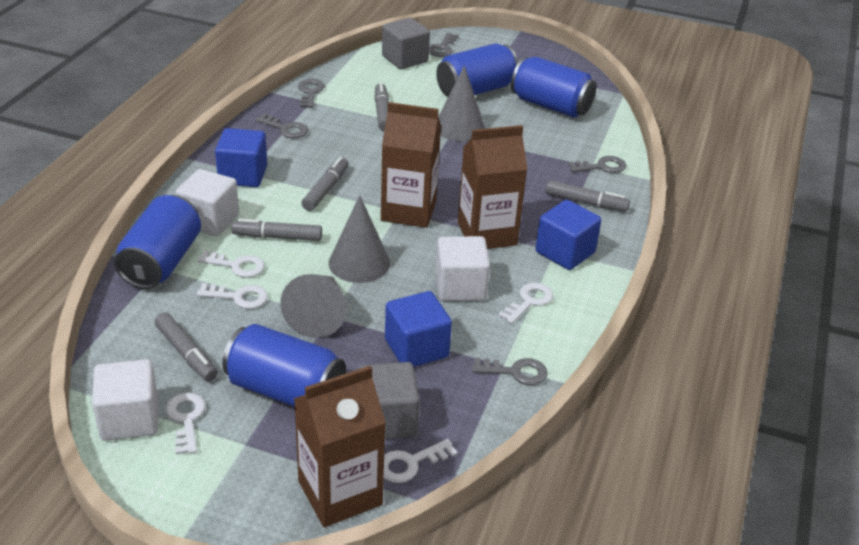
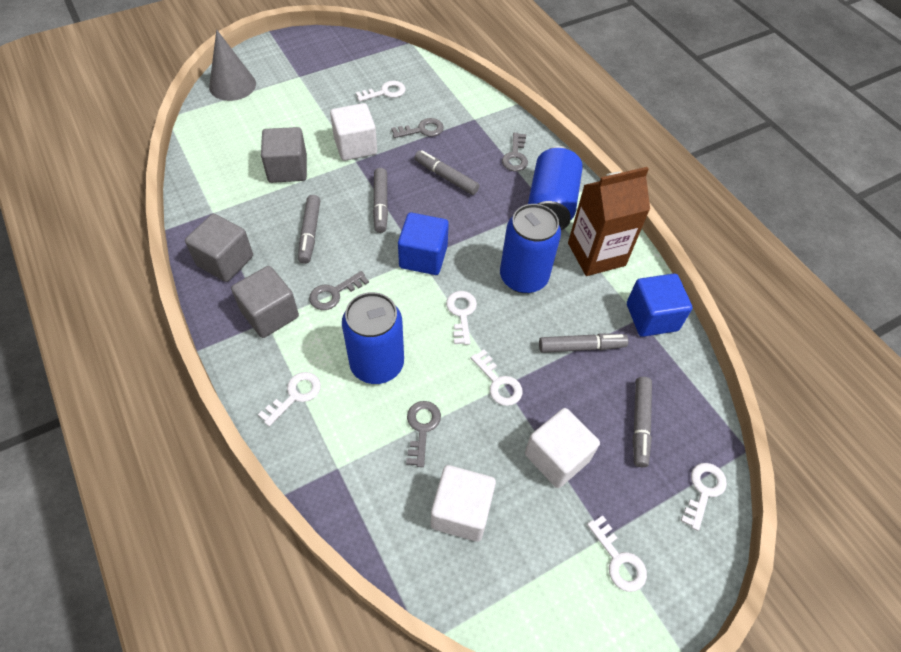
blue can: [114,195,201,289] [222,324,346,407] [436,43,518,97] [511,57,596,118] = 4 -> [342,292,404,384] [500,204,561,293] [528,146,583,230] = 3
blue cube: [215,128,267,187] [385,291,452,367] [536,200,601,270] = 3 -> [398,212,449,275] [627,274,693,337] = 2
brown carton: [294,366,386,527] [381,102,441,228] [458,125,527,249] = 3 -> [568,167,650,276] = 1
grey cone: [280,274,347,338] [328,195,390,283] [438,65,485,141] = 3 -> [209,29,256,101] = 1
grey cube: [359,362,420,439] [382,18,430,69] = 2 -> [185,214,253,282] [231,266,299,338] [261,127,307,183] = 3
grey key: [256,113,308,138] [298,79,324,108] [429,33,459,57] [472,357,548,385] [568,156,626,173] = 5 -> [309,271,369,310] [391,118,444,138] [406,401,441,467] [502,133,528,172] = 4
white key: [166,393,206,455] [197,250,265,278] [197,283,268,309] [384,439,458,483] [498,283,554,324] = 5 -> [258,372,321,427] [356,81,406,102] [446,291,477,345] [471,350,523,406] [587,515,647,592] [681,463,727,531] = 6

